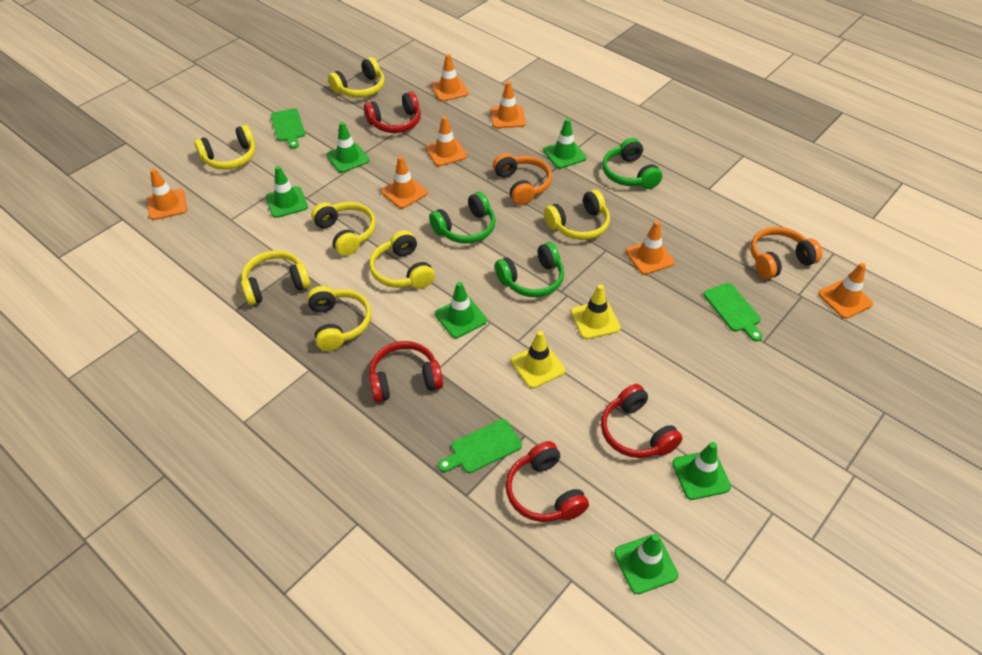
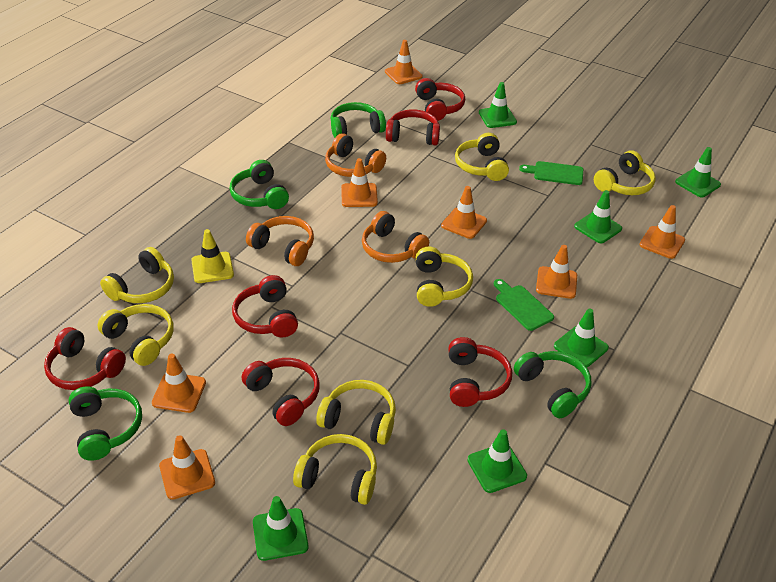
green cutting board: [271,108,305,149] [438,419,522,473] [703,283,763,342] = 3 -> [494,279,554,331] [519,161,583,185] = 2
green headphones: [429,192,496,244] [495,242,564,297] [602,138,662,189] = 3 -> [69,387,142,461] [230,160,289,209] [331,102,386,138] [514,351,592,418] = 4
orange headphones: [493,153,552,205] [750,227,822,279] = 2 -> [246,216,314,266] [325,133,386,177] [362,211,429,263] = 3
red headphones: [364,91,421,133] [369,341,443,402] [506,441,589,522] [601,384,683,458] = 4 -> [44,327,126,390] [232,275,298,337] [242,358,320,426] [386,109,440,145] [415,78,465,121] [448,337,512,407] = 6
yellow traffic cone: [511,331,565,388] [571,284,621,339] = 2 -> [191,229,234,283] = 1

